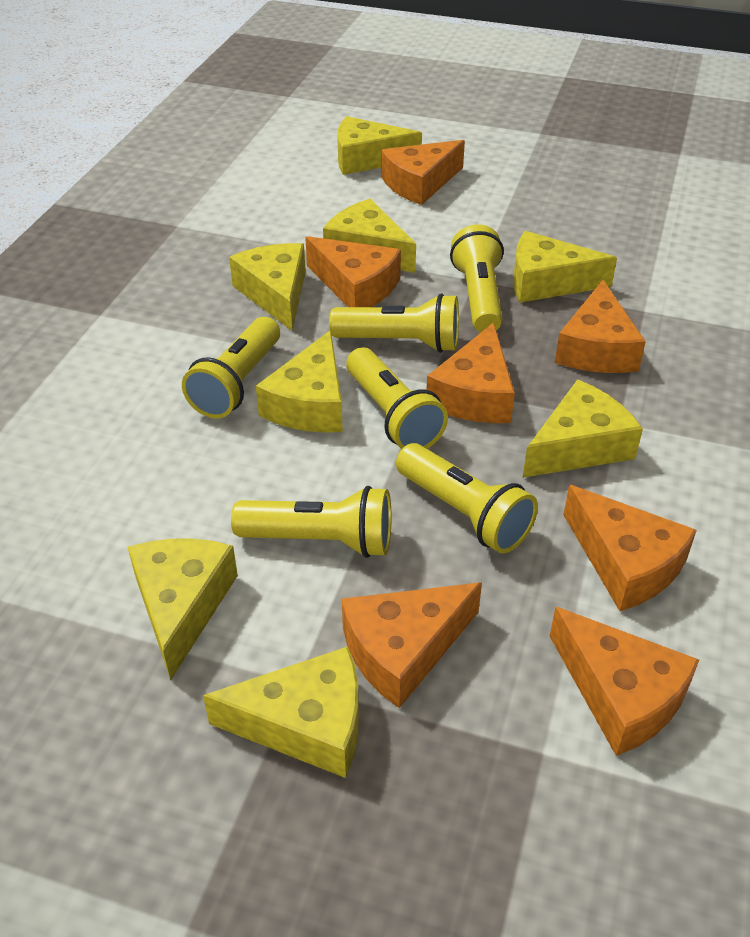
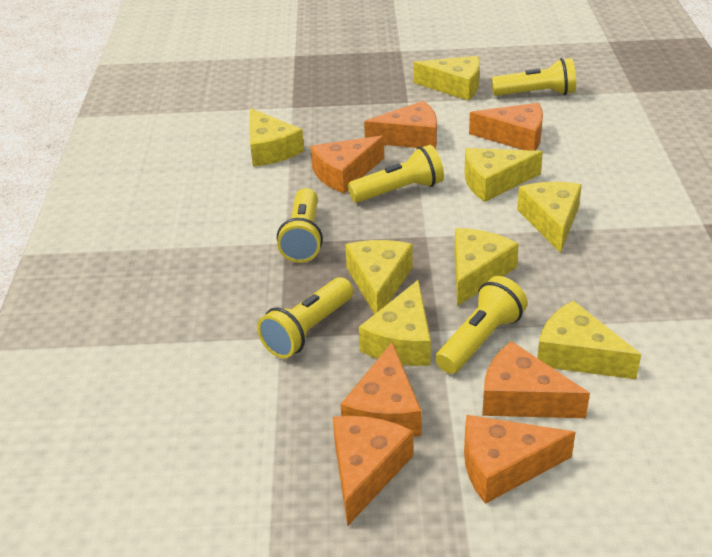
yellow flashlight: [182,317,280,418] [231,486,391,558] [329,293,459,353] [346,348,448,449] [396,443,538,554] [450,224,504,332] = 6 -> [257,277,353,359] [277,188,323,263] [348,145,444,203] [435,276,528,374] [492,58,576,96] = 5

